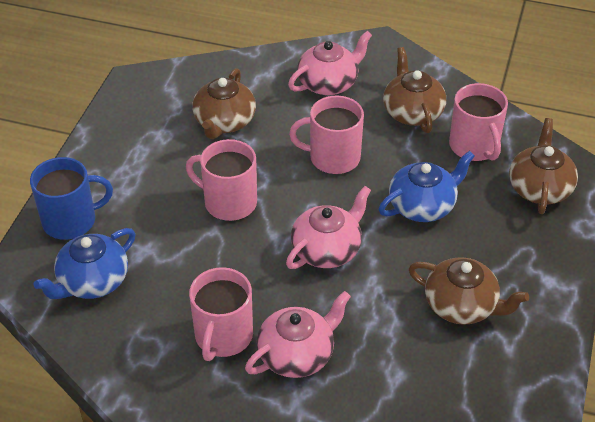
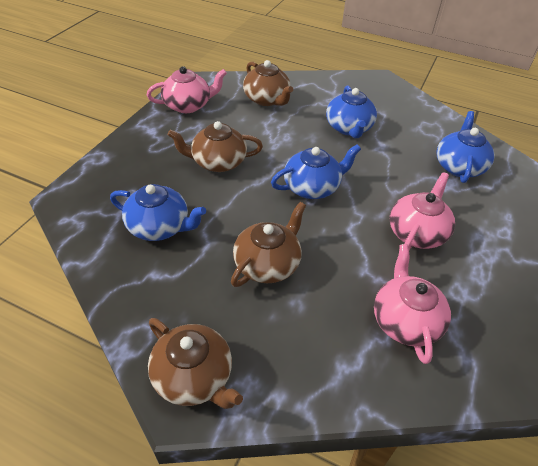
blue mug: [30,157,113,240] = 1 -> none = 0
blue teapot: [34,228,136,299] [379,151,475,222] = 2 -> [110,184,206,241] [271,144,361,199] [326,86,377,138] [436,111,495,183] = 4
pink mug: [186,139,257,221] [189,267,253,361] [289,96,364,174] [449,83,508,161] = 4 -> none = 0

